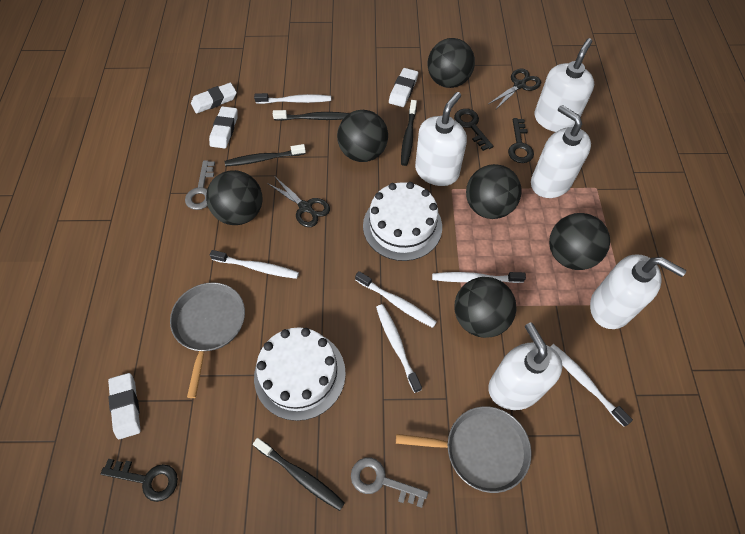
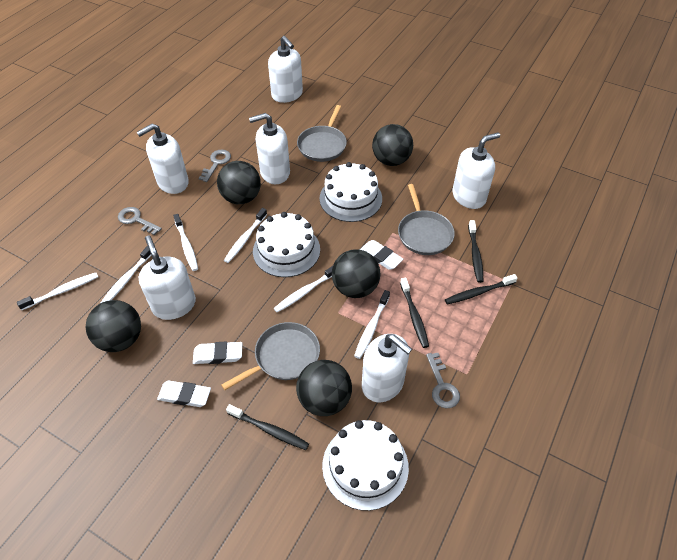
black ball: [206,170,263,225] [337,110,388,162] [428,38,475,88] [454,277,517,338] [466,164,522,219] [549,213,610,270] = 6 -> [86,300,141,352] [217,161,261,204] [296,360,352,416] [332,249,381,298] [372,124,413,166] = 5
black key: [101,459,178,502] [454,109,493,151] [508,118,534,163] = 3 -> none = 0
black scissors: [267,177,330,227] [489,69,541,110] = 2 -> none = 0
grey key: [185,160,215,210] [351,457,428,508] = 2 -> [118,207,162,235] [199,150,231,182] [426,353,460,408] = 3
grey pan: [170,282,245,398] [396,406,532,493] = 2 -> [221,322,320,390] [297,105,347,162] [398,184,455,255] = 3
white cake: [254,327,346,421] [363,182,442,261] = 2 -> [253,212,320,277] [320,162,382,222] [322,420,409,511] = 3
white eraser: [108,373,141,439] [191,83,237,114] [209,106,238,148] [389,68,418,107] = 4 -> [157,381,211,407] [193,341,242,364] [360,240,403,270] = 3
white soap dispenser: [415,92,467,186] [488,322,562,410] [531,105,591,198] [534,38,594,132] [590,254,686,329] = 5 -> [137,123,189,194] [138,236,196,320] [249,113,290,184] [268,36,303,103] [362,334,412,402] [452,132,500,209] = 6

